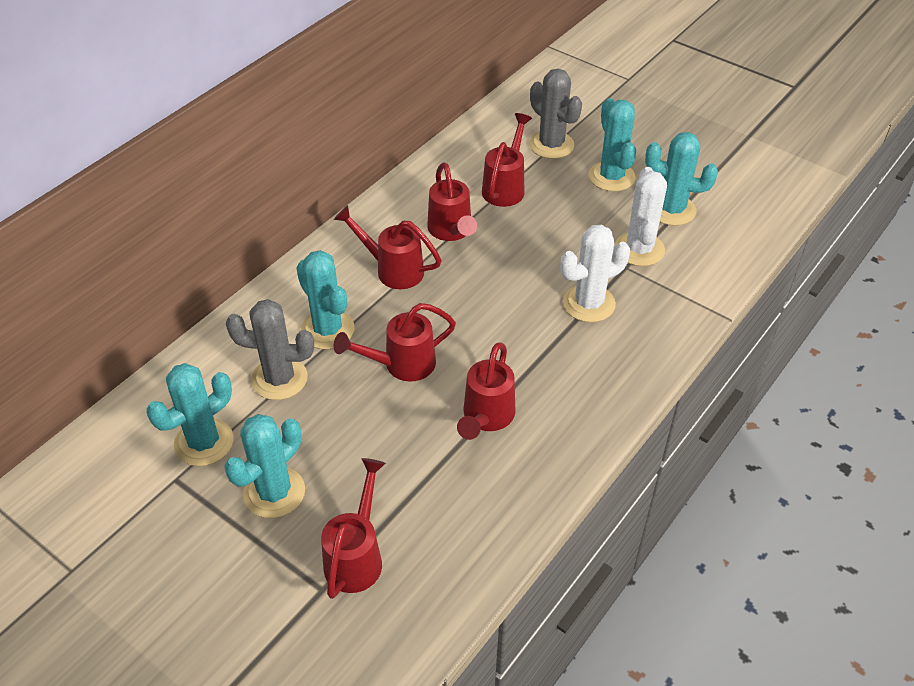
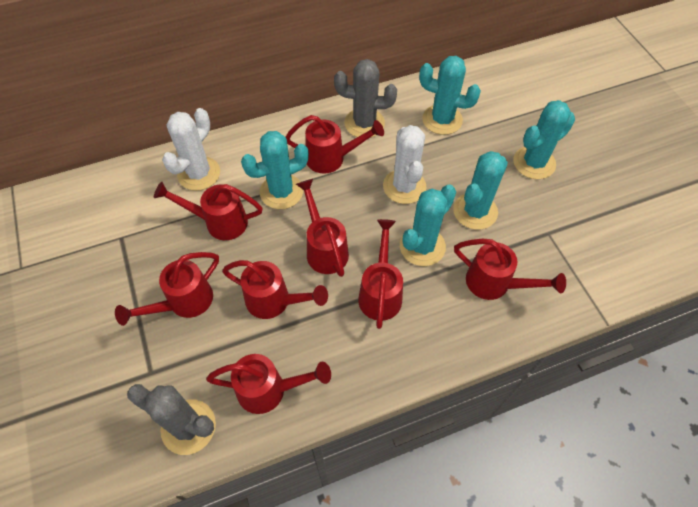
red watering can: [321,458,386,599] [334,205,442,289] [334,303,456,382] [427,162,477,241] [457,342,516,440] [482,113,532,207] = 6 -> [115,252,219,326] [154,182,263,240] [206,354,331,414] [222,260,328,319] [286,115,384,174] [296,179,349,277] [358,219,403,329] [454,239,566,300] = 8

